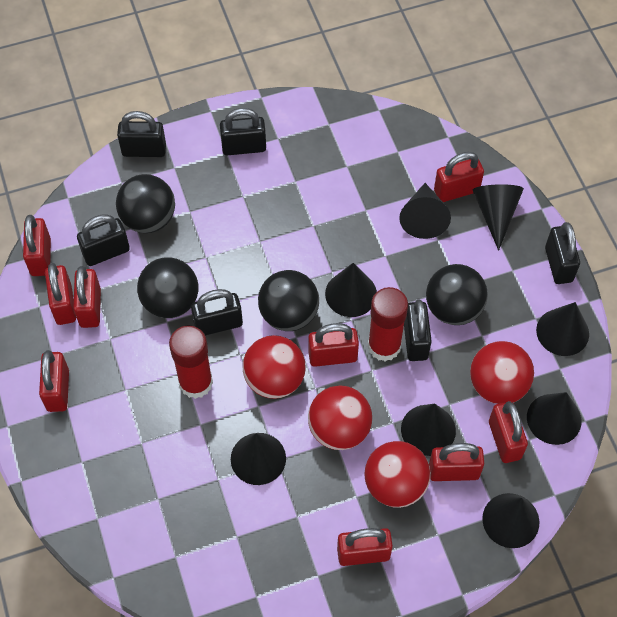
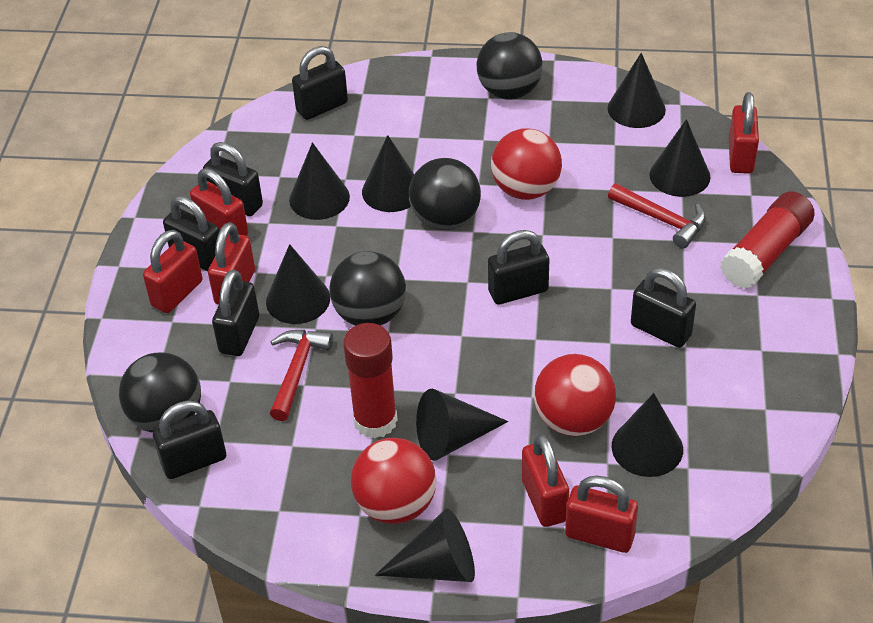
black padlock: [77,215,130,266] [117,111,166,157] [191,289,243,336] [220,108,266,155] [404,299,432,361] [545,222,580,284] = 6 -> [153,401,226,479] [163,196,219,271] [203,142,263,216] [212,270,259,356] [292,46,348,120] [488,230,549,305] [631,268,696,348] = 7
red ball: [242,335,306,399] [308,386,372,450] [364,441,431,508] [470,341,534,404] = 4 -> [351,438,436,524] [491,128,562,200] [534,354,616,436] = 3
red hammer: none = 0 -> [270,330,333,421] [608,184,706,248] = 2
red padlock: [23,215,51,276] [39,350,69,412] [45,263,76,325] [73,266,101,328] [308,323,359,367] [337,528,393,566] [429,443,484,481] [434,152,484,202] [489,401,528,463] = 9 -> [143,230,203,313] [190,168,248,236] [208,222,255,305] [522,434,569,527] [565,475,638,553] [729,92,759,174] = 6

